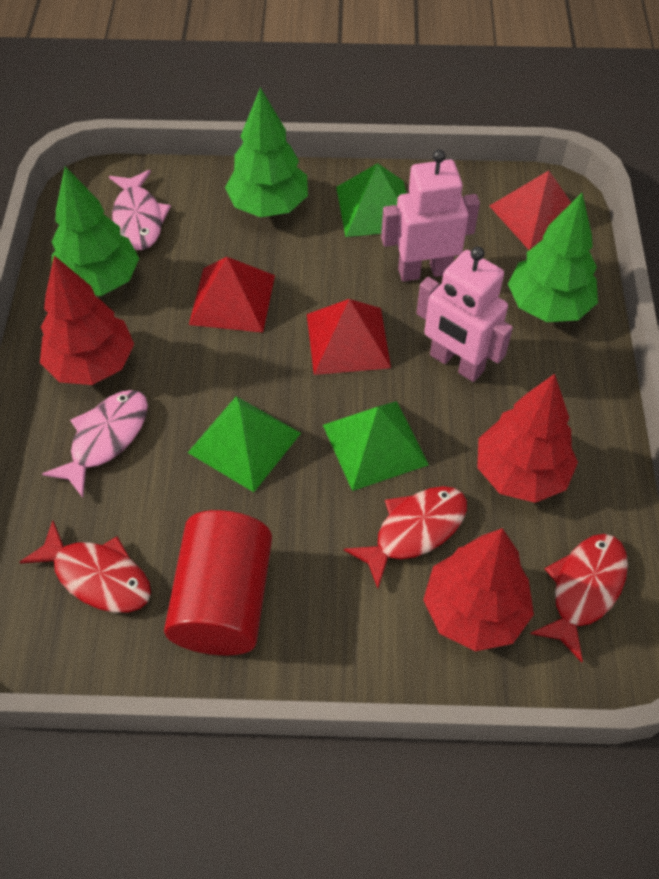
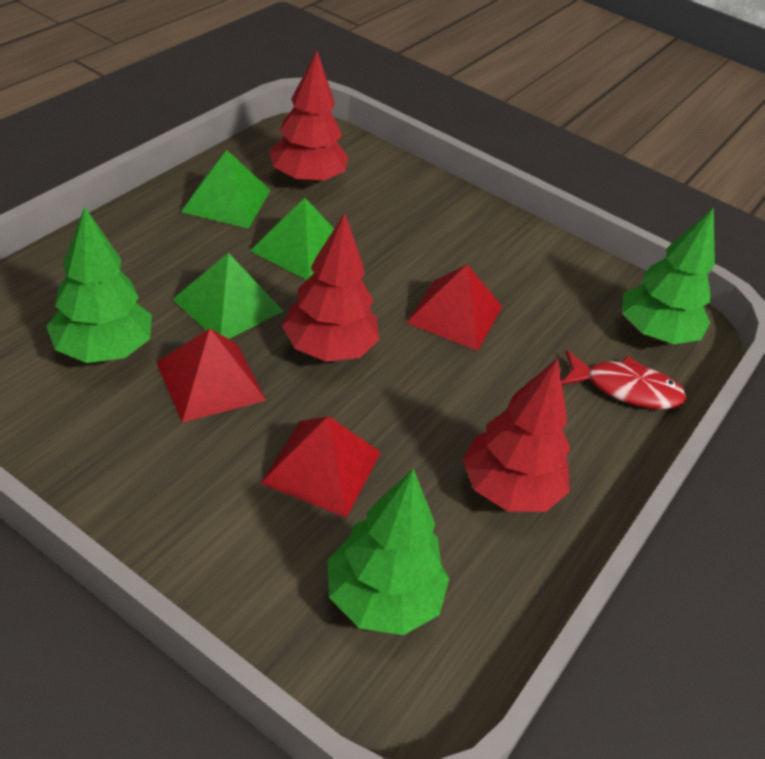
pink fish: [42,390,148,498] [109,170,171,250] = 2 -> none = 0
pink robot: [381,150,480,282] [417,247,513,382] = 2 -> none = 0
red cylinder: [164,510,272,655] = 1 -> none = 0
red fish: [20,520,151,613] [344,486,467,588] [530,534,628,662] = 3 -> [562,350,687,409] = 1

